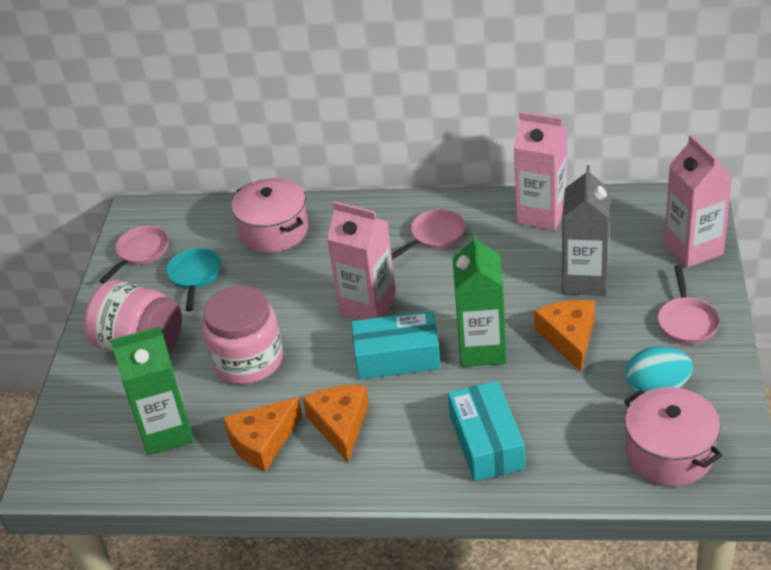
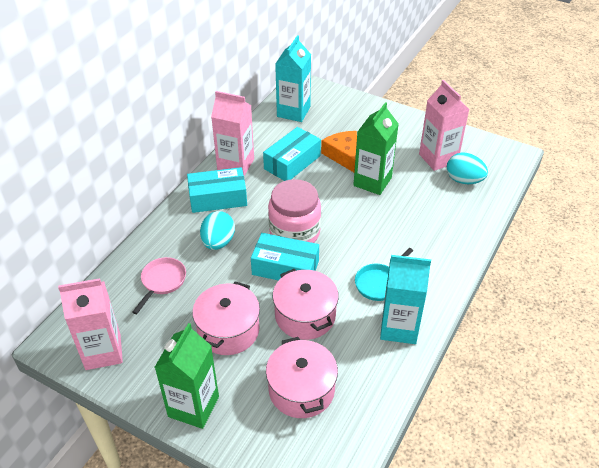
grey carton: [562,165,611,296] = 1 -> none = 0
orange cheese: [223,397,302,471] [303,385,369,462] [534,300,595,372] = 3 -> [321,131,357,172] = 1
pink jar: [84,280,182,353] [203,286,283,384] = 2 -> [268,179,321,243] = 1
pink pan: [99,226,169,283] [392,209,466,260] [658,265,720,344] = 3 -> [132,257,186,314] = 1
pink pot: [231,178,308,253] [624,387,722,486] = 2 -> [192,281,260,355] [266,337,338,418] [273,269,339,340] = 3
turquoise box: [351,311,441,380] [448,381,525,482] = 2 -> [187,167,247,213] [251,233,319,281] [263,127,321,181] = 3
turquoise carton: none = 0 -> [275,35,311,122] [380,255,431,344] = 2
turquoise egg: [626,347,693,392] = 1 -> [200,211,235,250] [447,153,488,184] = 2

